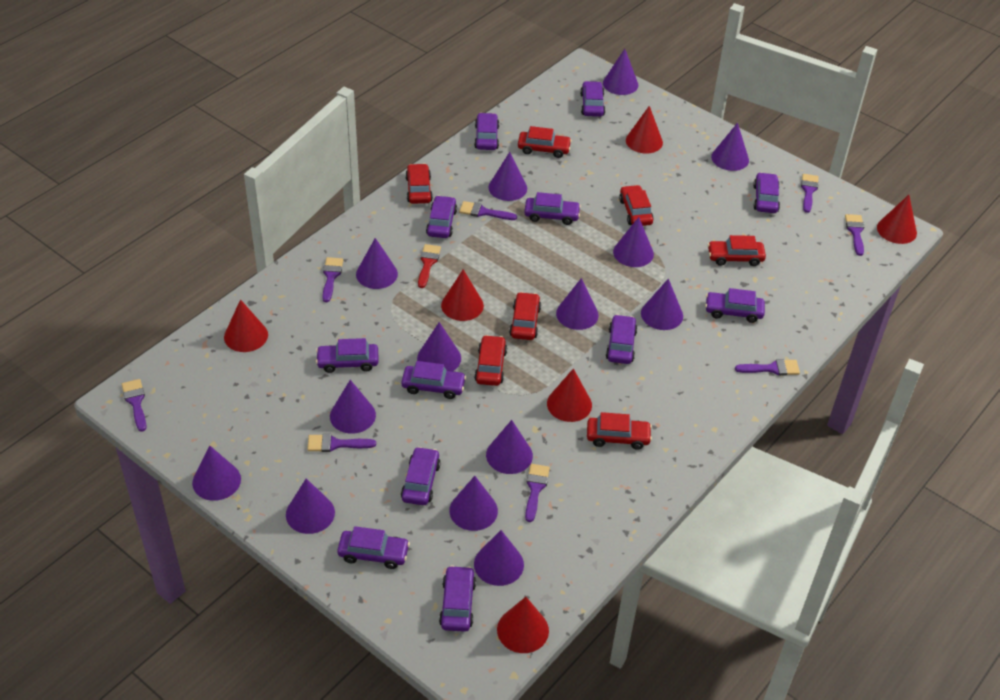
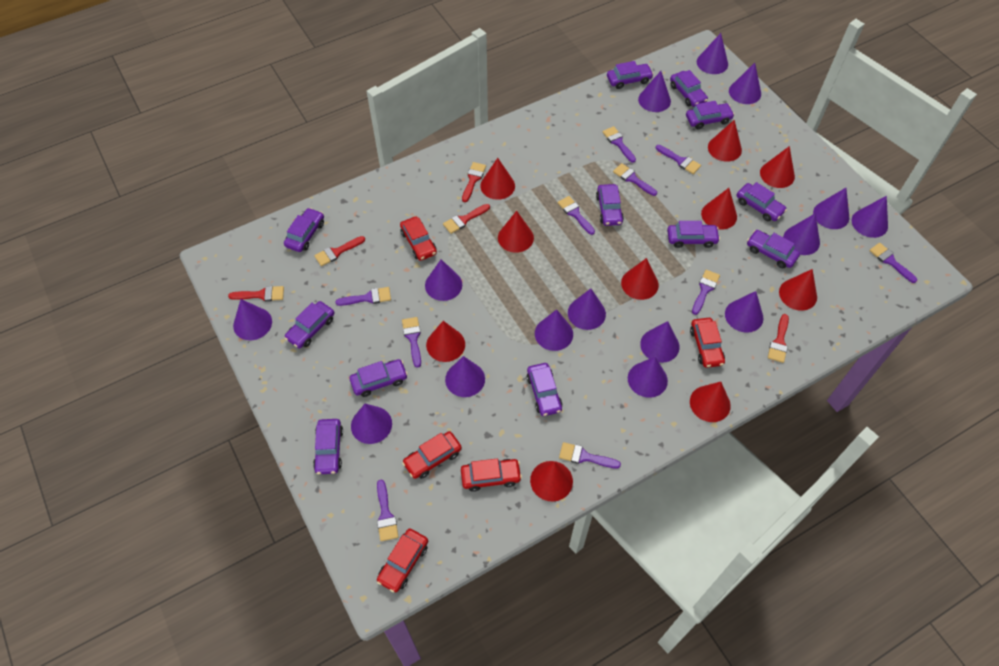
purple brush: [122,379,146,432] [307,434,376,452] [322,257,343,302] [459,201,517,220] [525,464,550,522] [735,359,800,376] [801,174,819,213] [845,214,864,256] = 8 -> [335,287,391,306] [377,480,399,541] [402,317,421,368] [558,196,595,235] [559,442,621,469] [602,126,636,163] [613,163,657,196] [656,145,701,174] [692,270,720,315] [869,243,917,283] = 10
purple cone: [192,445,241,501] [286,479,335,534] [330,380,376,434] [356,238,398,289] [417,322,461,371] [449,476,498,531] [474,530,524,586] [486,420,533,474] [488,152,527,201] [556,278,599,330] [603,49,638,95] [613,217,654,267] [641,279,683,330] [711,123,749,171] = 14 -> [233,299,272,340] [351,404,392,444] [425,259,462,301] [445,356,485,397] [535,309,573,351] [568,289,606,330] [628,357,668,398] [638,71,671,112] [640,321,680,363] [697,33,728,74] [725,291,763,333] [729,63,761,104] [783,213,820,255] [813,188,849,229] [852,196,888,238] = 15
red brush: [418,244,441,288] = 1 -> [228,286,284,301] [314,236,365,266] [443,204,490,234] [462,162,486,202] [768,314,789,363] = 5
red car: [405,164,433,204] [474,335,507,386] [509,292,541,340] [518,126,572,158] [587,412,652,450] [619,185,654,226] [708,235,766,266] = 7 -> [377,529,428,593] [400,217,437,261] [402,431,462,479] [461,458,522,492] [690,318,725,368] = 5
red cone: [224,299,268,352] [441,269,484,321] [497,597,549,653] [547,368,592,422] [626,106,663,154] [877,195,917,244] = 6 -> [426,321,465,362] [480,158,515,200] [498,211,534,253] [530,461,573,501] [621,258,659,300] [690,382,731,422] [701,188,737,230] [708,120,742,162] [760,146,795,188] [779,269,817,311] = 10

